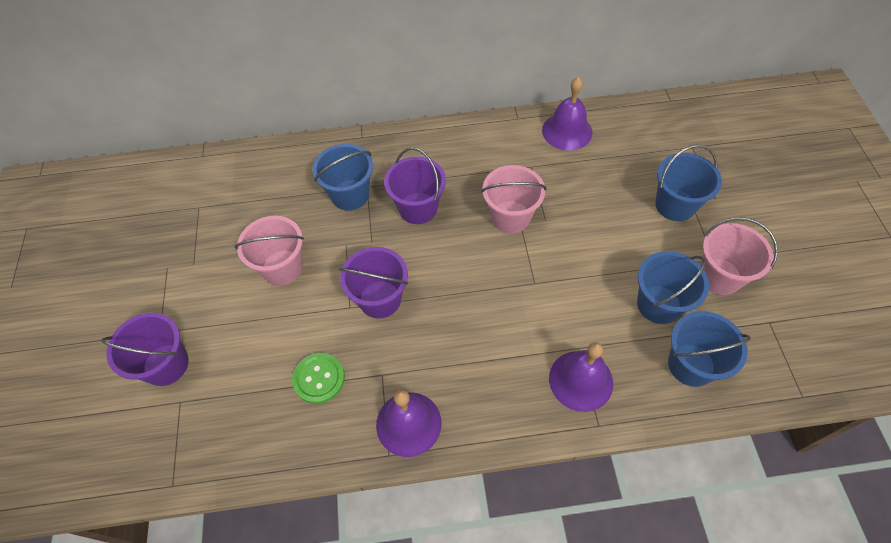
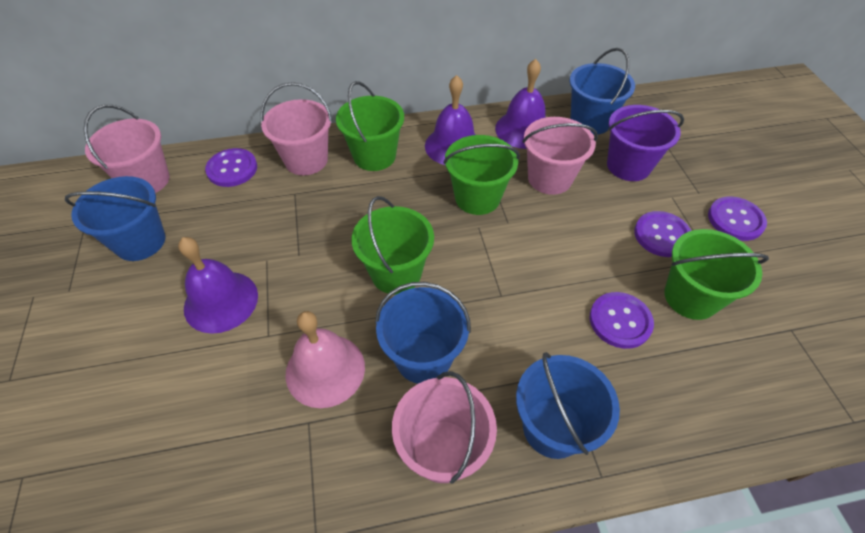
green bucket: none = 0 -> [336,81,404,171] [351,196,434,295] [443,135,520,215] [664,229,769,320] = 4
green button: [292,353,345,404] = 1 -> none = 0
pink bell: none = 0 -> [285,311,365,408] = 1
pink bucket: [234,216,304,285] [481,165,547,234] [700,217,778,295] = 3 -> [84,105,170,193] [261,82,333,175] [392,371,497,484] [523,117,598,195] = 4
purple bucket: [101,313,189,386] [339,247,408,318] [384,147,446,224] = 3 -> [607,105,684,181] = 1
purple button: none = 0 -> [205,148,257,187] [590,292,654,349] [634,211,691,257] [708,197,767,241] = 4

